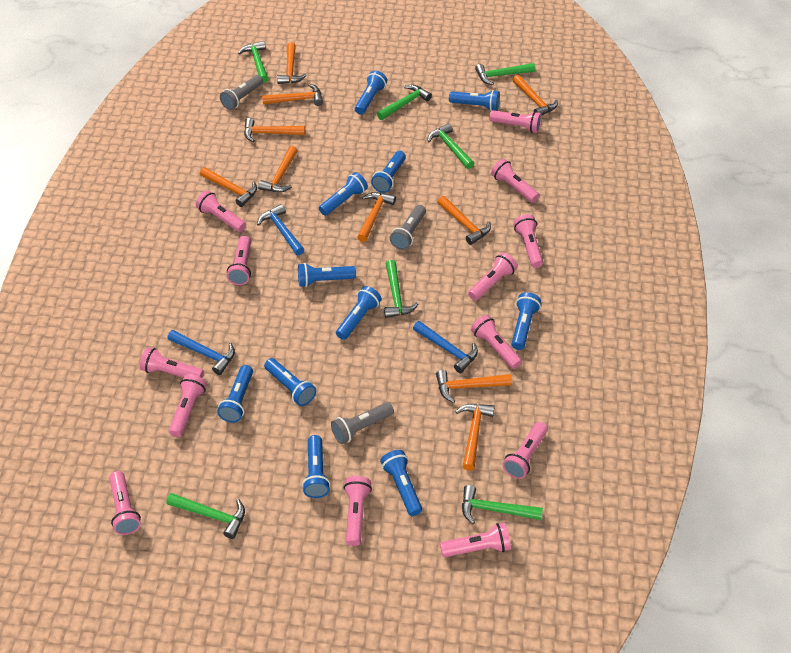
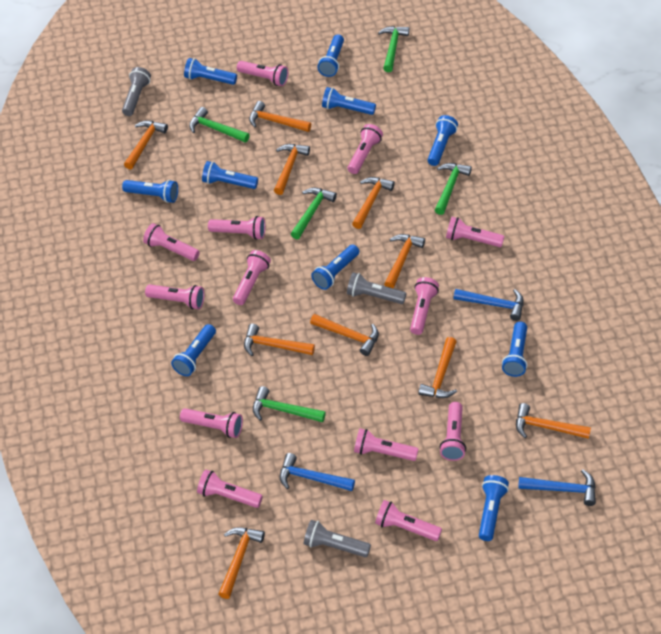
blue flashlight: [217,365,253,423] [264,358,316,406] [298,263,356,287] [302,435,330,498] [319,172,368,216] [336,286,382,340] [355,71,387,115] [371,151,406,193] [380,450,422,516] [449,90,500,111] [512,292,541,350] = 11 -> [122,180,178,203] [171,324,216,376] [184,58,237,85] [202,161,258,189] [311,244,359,290] [317,34,344,77] [322,87,376,115] [428,115,458,166] [479,475,509,541] [502,322,527,377] = 10
green hammer: [166,493,245,539] [238,41,269,83] [377,85,432,120] [384,260,419,318] [427,123,474,169] [462,485,543,524] [475,63,535,85] = 7 -> [189,107,249,143] [253,386,326,422] [291,188,337,239] [378,26,409,72] [435,163,472,215] = 5

